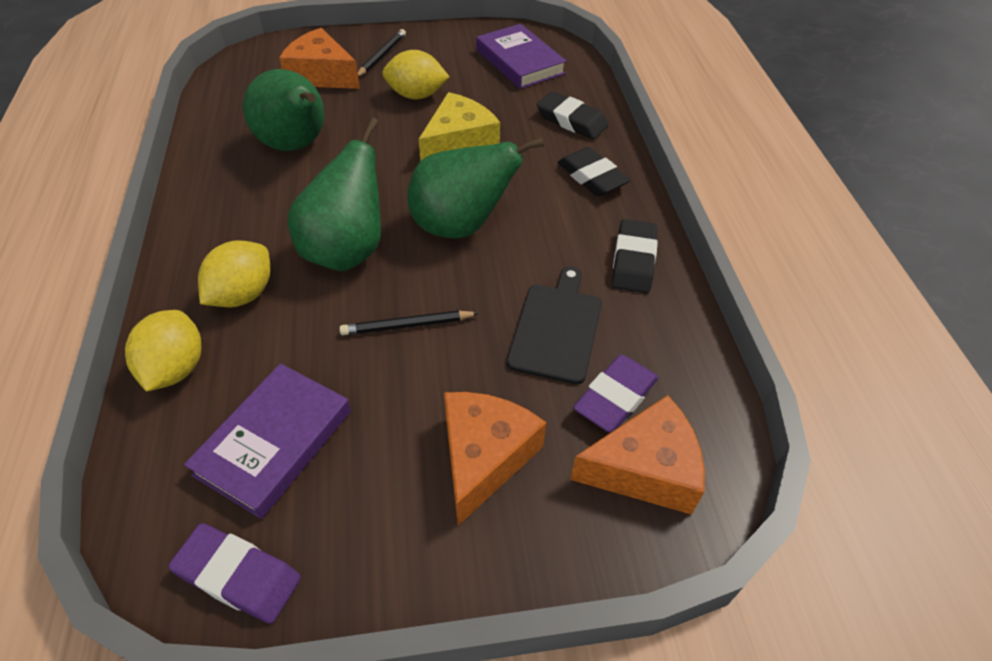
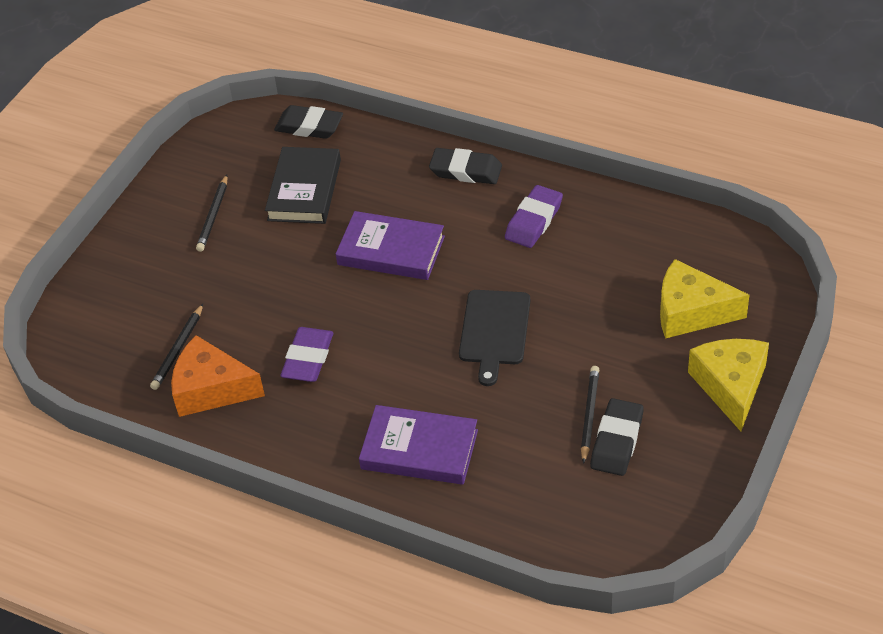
black book: none = 0 -> [265,147,341,224] = 1
black pencil: [340,310,479,335] [358,29,406,77] = 2 -> [150,304,203,390] [196,175,228,252] [581,366,599,464] = 3
green pear: [243,69,324,151] [288,118,381,271] [407,137,544,238] = 3 -> none = 0
orange cheese: [279,28,360,89] [444,392,547,526] [570,395,705,515] = 3 -> [171,335,265,417] = 1
yellow cheese: [419,92,500,161] = 1 -> [660,259,749,339] [688,339,769,431] = 2
yellow lemon: [125,310,201,392] [198,241,270,308] [382,50,449,99] = 3 -> none = 0

